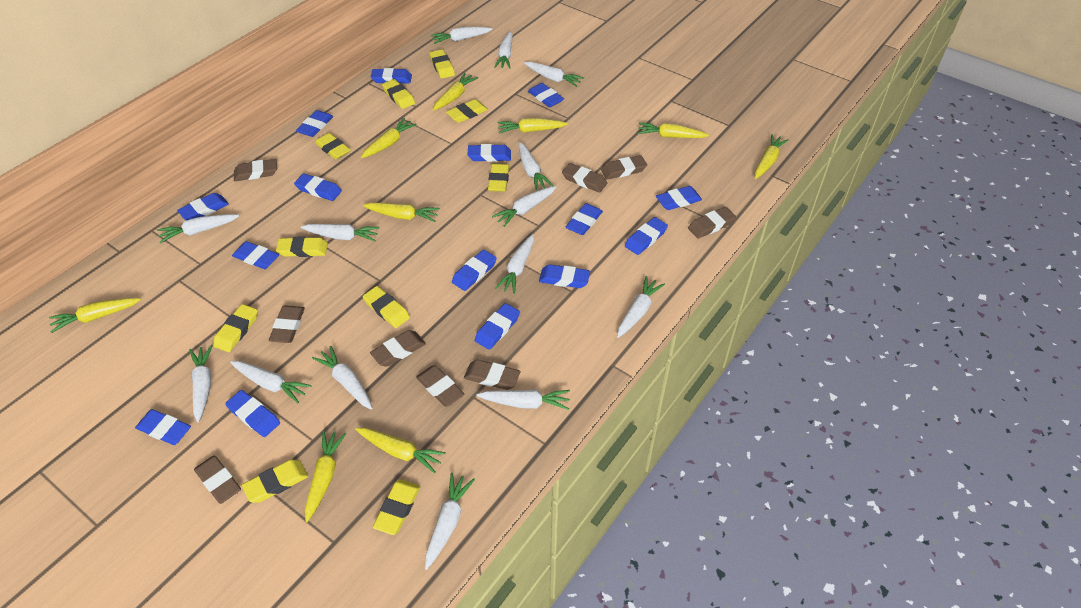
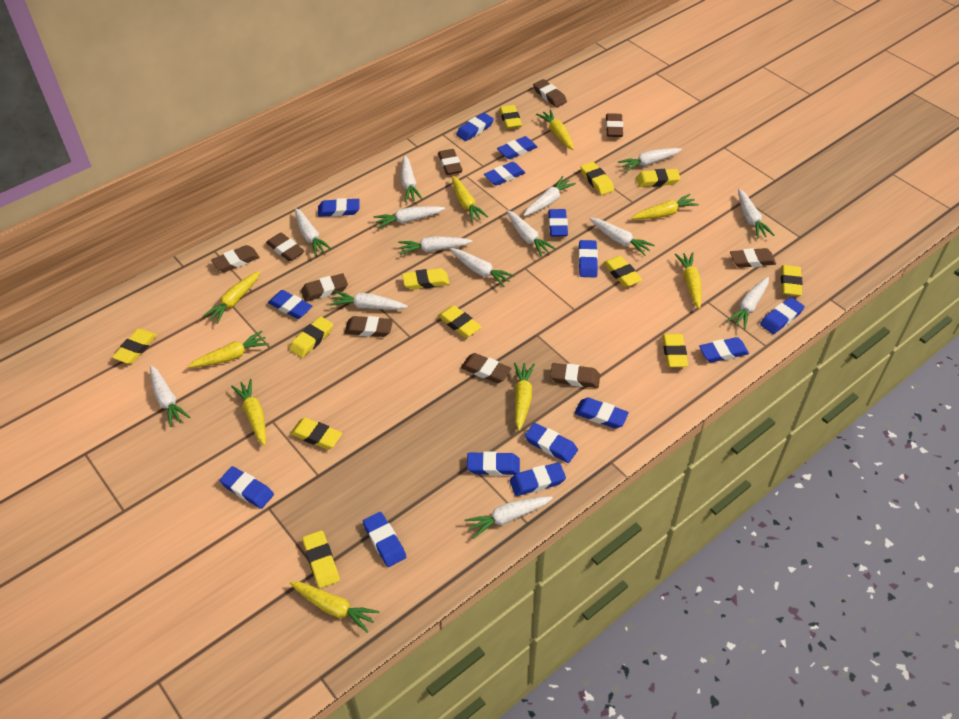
brown eraser: [194,456,241,504] [234,159,277,181] [269,306,305,343] [370,330,426,367] [416,365,464,407] [464,360,520,390] [562,163,607,193] [601,155,647,180] [688,207,736,238] = 9 -> [211,245,259,272] [266,233,304,261] [301,273,348,302] [345,316,393,337] [438,149,463,175] [461,353,512,383] [533,79,567,107] [550,363,600,388] [606,113,623,137] [730,248,776,268] = 10
yellow eraser: [213,304,258,352] [242,459,308,503] [276,237,328,257] [315,133,351,160] [363,286,410,328] [373,480,420,535] [382,79,415,109] [429,49,455,78] [446,99,488,123] [488,164,509,192] = 10 -> [112,329,157,364] [289,316,333,358] [290,418,342,450] [302,530,340,588] [402,268,449,290] [438,305,482,338] [499,105,522,129] [580,162,614,195] [603,256,642,287] [636,169,680,187] [662,334,688,367] [781,265,803,296] = 12

